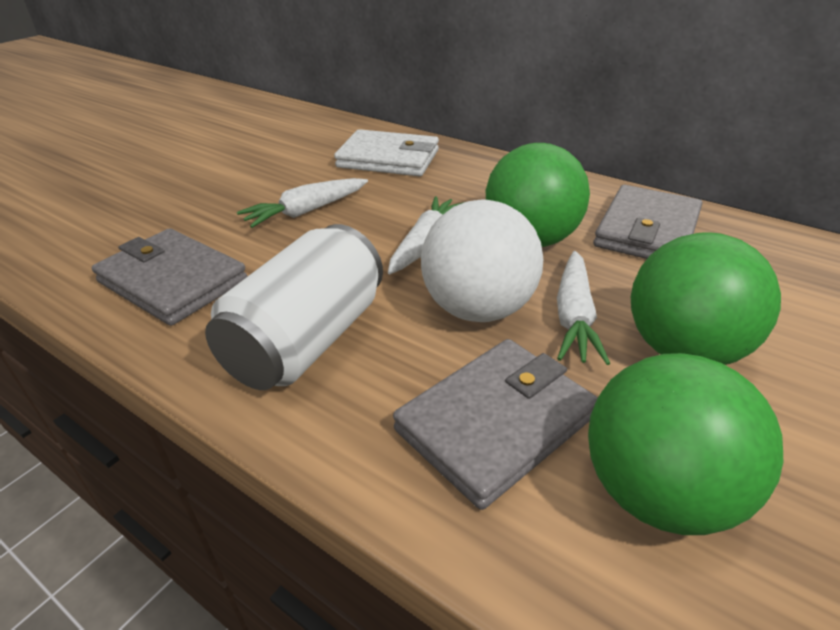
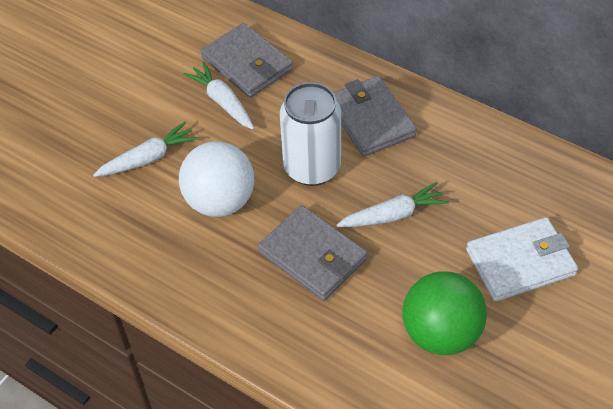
green ball: [486,143,590,247] [588,353,783,535] [631,233,781,365] = 3 -> [403,271,487,355] = 1

